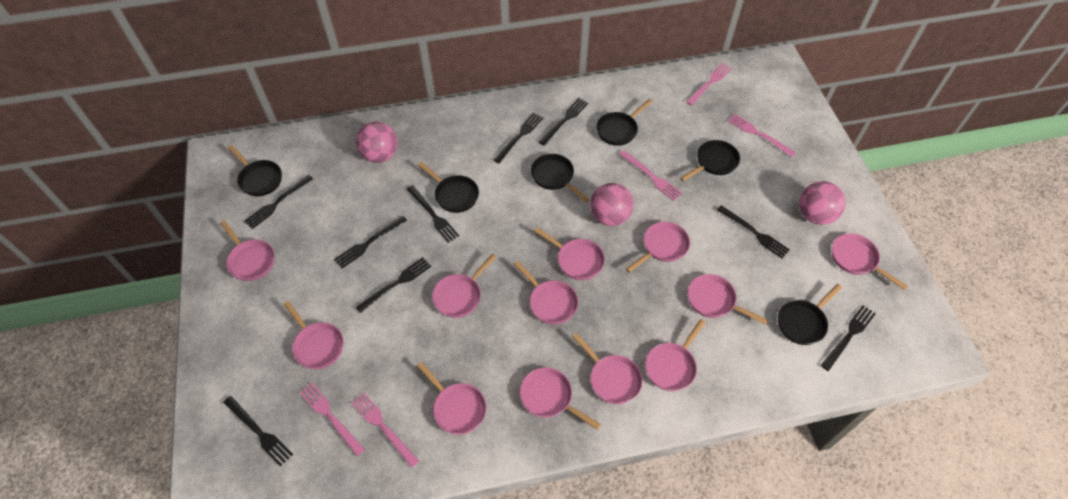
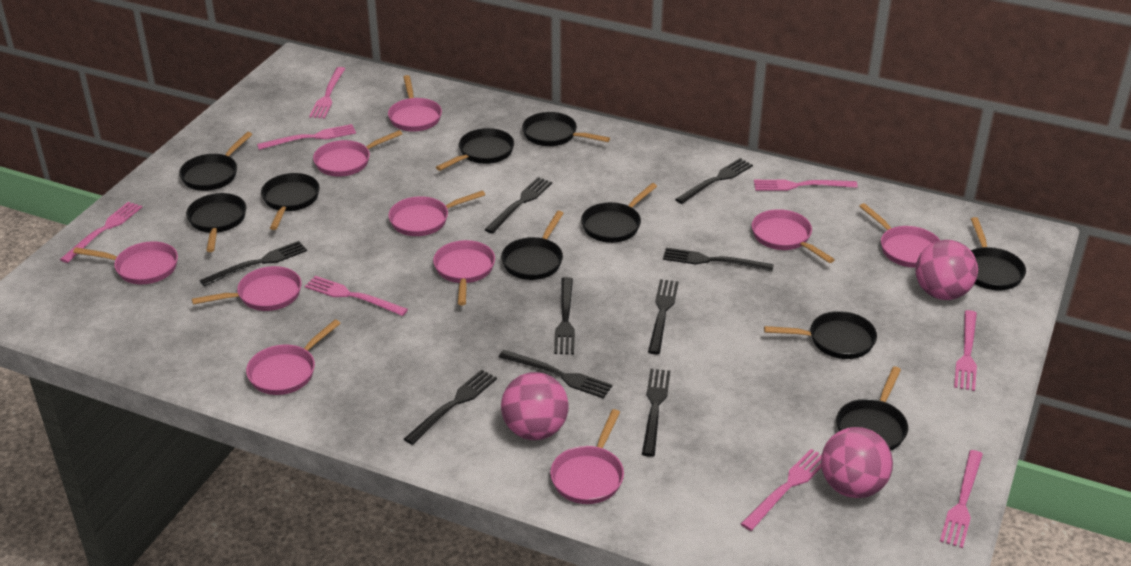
black pan: [228,145,282,196] [418,162,479,213] [531,154,590,203] [596,99,653,146] [680,140,740,181] [778,284,842,345] = 6 -> [179,132,252,191] [186,193,246,252] [261,173,320,230] [436,128,514,171] [501,211,564,280] [522,112,610,146] [581,183,657,243] [764,311,877,359] [836,367,908,451] [971,217,1026,291] = 10
pink fork: [300,382,365,456] [351,392,419,468] [619,150,682,201] [686,63,732,106] [728,114,796,157] = 5 -> [60,202,142,263] [257,124,356,150] [305,276,408,316] [309,67,345,119] [741,449,822,531] [754,180,858,191] [940,450,983,548] [954,310,977,391] = 8
pink pan: [220,221,274,281] [283,301,344,369] [417,362,486,435] [432,254,497,318] [514,261,578,325] [520,368,601,430] [534,227,605,280] [572,333,642,404] [626,222,690,273] [645,319,706,391] [688,274,768,325] [832,234,908,290] = 12 -> [73,241,178,284] [192,266,301,311] [246,319,340,395] [313,130,402,177] [388,75,442,131] [388,190,485,236] [433,240,495,305] [550,409,624,504] [752,209,835,263] [859,203,941,268] = 10

